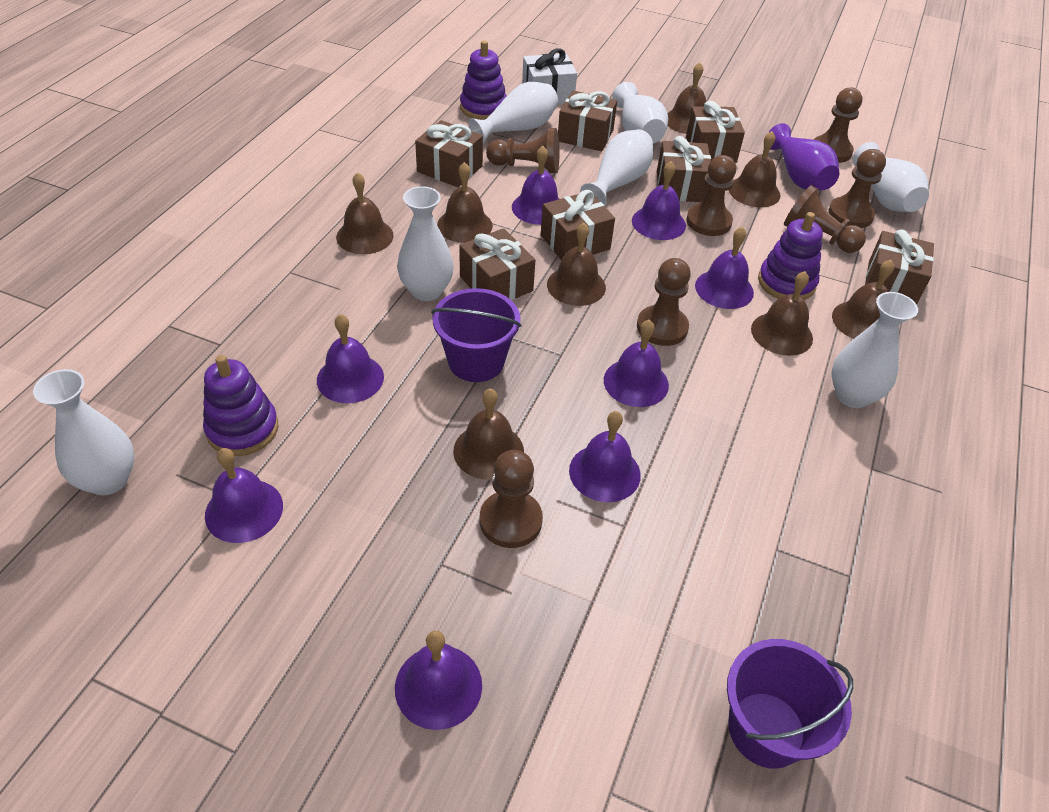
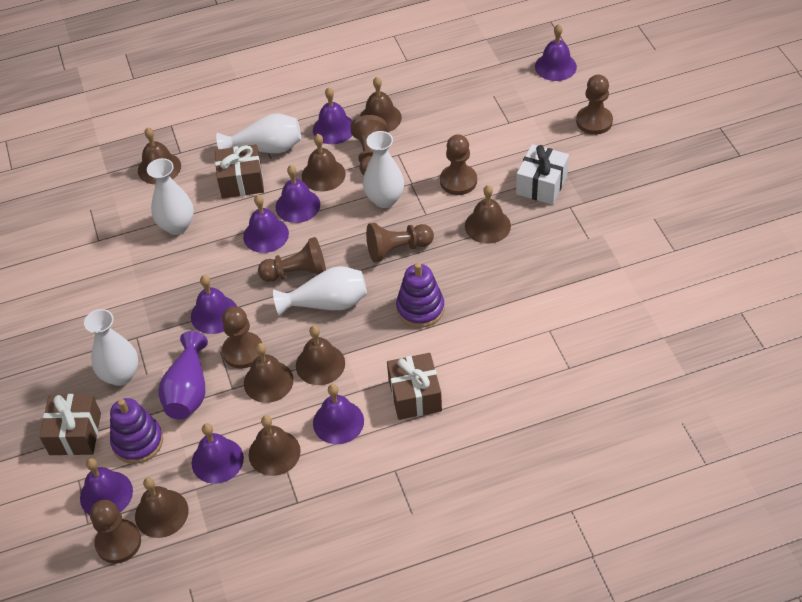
brown gift: [415,120,483,188] [459,228,535,301] [541,190,615,260] [558,90,617,151] [657,136,711,202] [686,101,745,163] [865,230,934,304] = 7 -> [40,394,101,455] [215,144,264,198] [387,353,442,420] = 3
purple bucket: [431,288,521,382] [727,639,853,769] = 2 -> none = 0
purple stacking toy: [203,355,278,456] [460,40,506,120] [758,212,823,300] = 3 -> [110,398,163,464] [396,263,444,328] = 2
white vase: [33,369,135,495] [397,186,454,301] [468,82,558,145] [580,129,653,206] [612,82,668,143] [831,292,918,408] [853,142,929,212] = 7 -> [84,309,138,386] [147,158,194,235] [216,113,301,153] [273,266,367,316] [363,131,404,208] = 5

